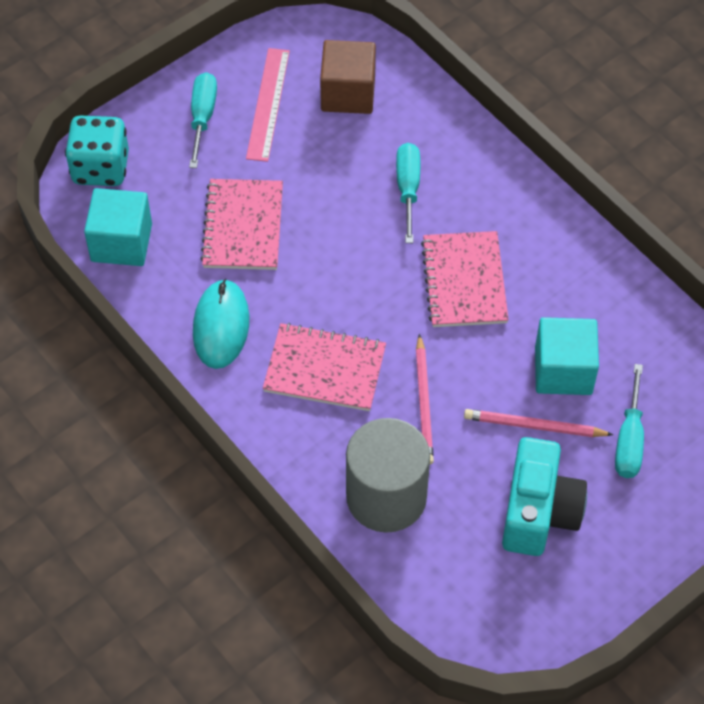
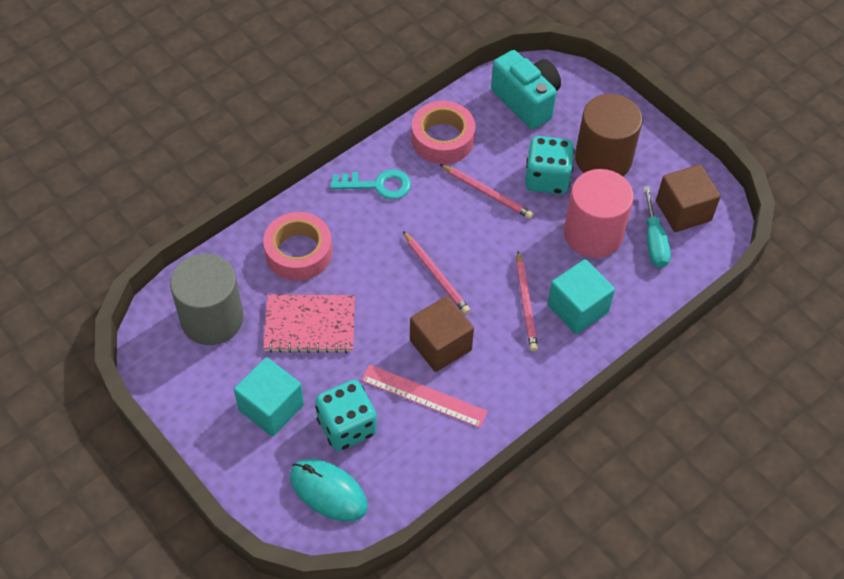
brown cube: [320,40,376,114] = 1 -> [410,296,474,372] [656,164,721,232] = 2
brown cylinder: none = 0 -> [575,94,643,176] = 1
pink cylinder: none = 0 -> [564,169,634,258] = 1
pink notebook: [200,179,283,270] [263,323,386,411] [421,231,509,327] = 3 -> [263,294,355,353] = 1
pink pencil: [416,334,434,465] [464,409,613,437] = 2 -> [403,231,470,314] [440,164,533,219] [516,251,538,351] = 3
pink tape: none = 0 -> [263,212,332,281] [412,101,475,164] = 2
turquoise dice: [65,115,129,186] = 1 -> [315,380,377,451] [525,136,575,194] = 2
turquoise key: none = 0 -> [331,169,411,200] = 1
turquoise screwdriver: [189,72,217,168] [396,143,420,243] [615,364,644,478] = 3 -> [643,186,671,268] = 1

